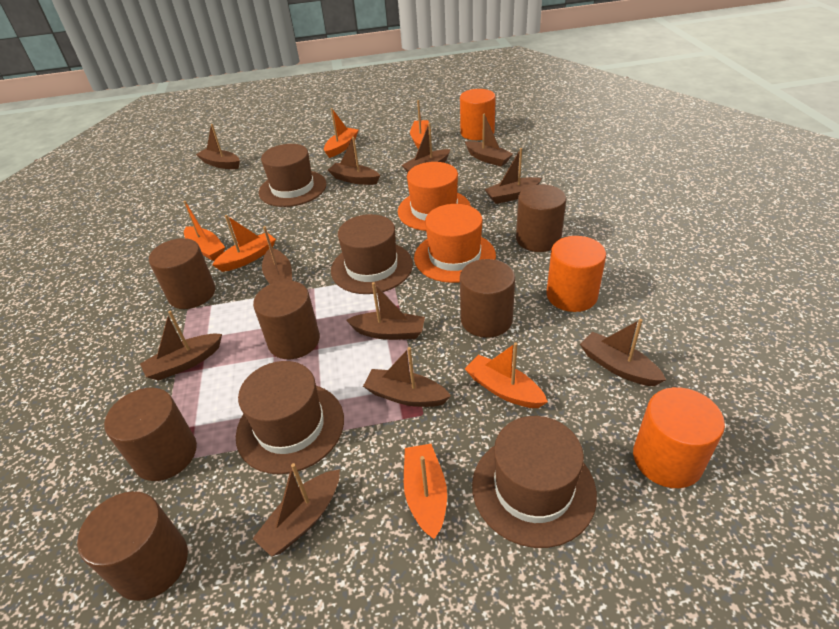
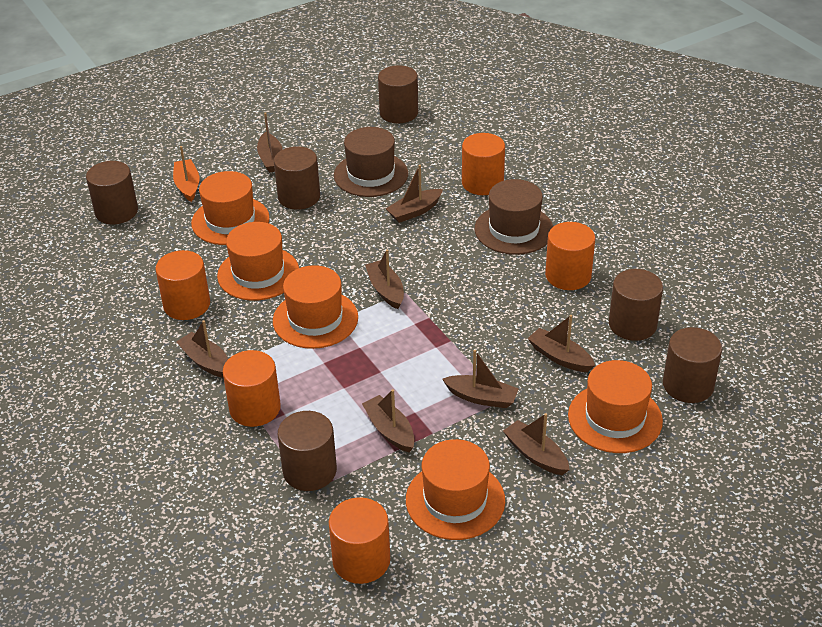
brown boat: [140,311,222,381] [196,124,240,169] [252,463,340,557] [262,226,292,284] [328,137,380,185] [346,282,425,340] [363,347,451,407] [401,123,450,173] [465,114,513,167] [484,148,542,204] [580,319,666,386] = 11 -> [176,320,228,378] [257,112,283,173] [362,389,415,452] [365,249,404,309] [386,165,443,223] [442,350,519,408] [503,413,569,475] [527,315,595,372] = 8
brown hat: [236,361,344,474] [259,144,327,207] [331,214,413,294] [472,416,597,548] = 4 -> [334,127,408,197] [475,179,553,255] = 2
orange boat: [184,201,225,261] [212,215,276,272] [324,108,359,158] [404,444,447,539] [410,100,429,149] [465,342,548,408] = 6 -> [173,146,199,202] = 1
orange cylinder: [460,89,496,140] [546,236,606,312] [633,387,725,488] = 3 -> [155,250,210,320] [223,350,281,427] [329,497,390,584] [462,133,505,195] [545,222,596,290] = 5
orange hat: [398,162,471,231] [414,204,496,283] = 2 -> [191,171,270,245] [217,222,299,301] [273,265,358,349] [406,439,505,540] [568,360,663,453] = 5

